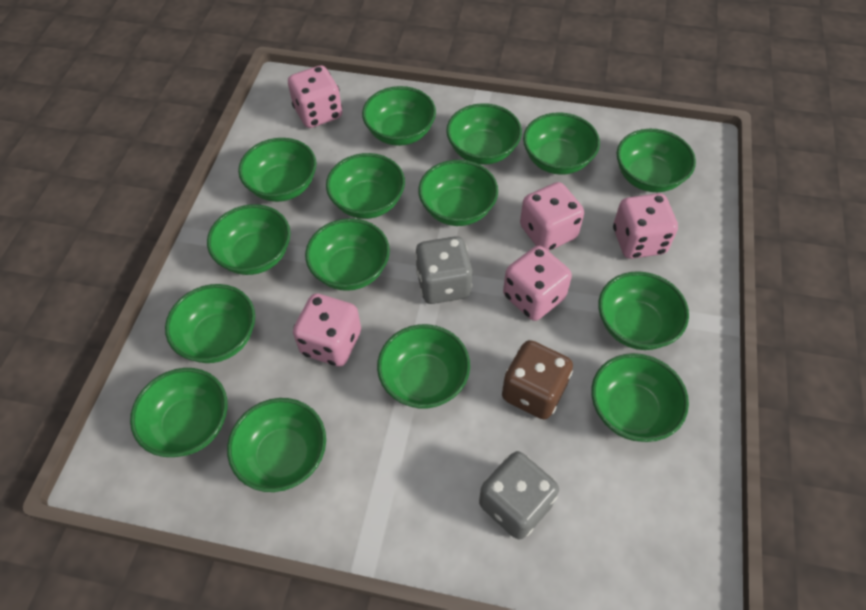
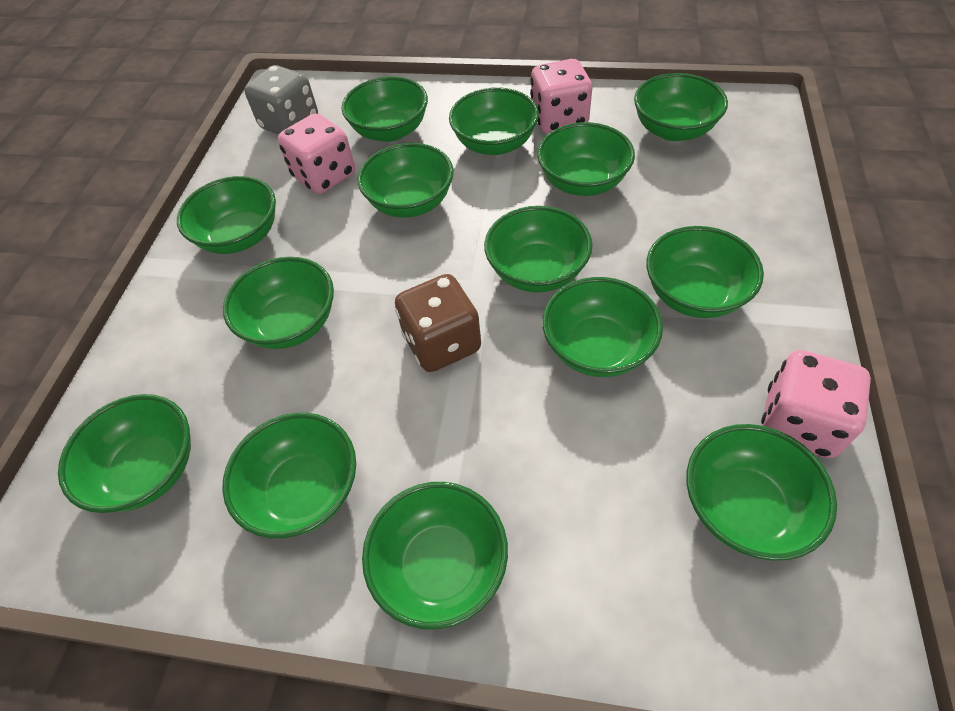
green bowl: [130,368,227,457] [165,284,255,363] [207,204,291,275] [227,398,326,492] [238,138,316,202] [305,218,390,291] [326,153,405,219] [362,86,436,146] [377,324,470,409] [418,160,498,226] [446,103,522,165] [523,112,600,175] [591,353,689,442] [598,271,689,350] [617,129,696,192] = 15 -> [58,394,191,513] [177,176,276,254] [222,412,356,538] [223,257,334,349] [341,76,428,142] [358,143,454,218] [362,482,508,629] [449,88,539,155] [484,206,592,293] [537,122,635,196] [542,277,663,377] [634,73,728,141] [646,226,764,318] [686,424,837,561] = 14
grey dice: [415,236,472,304] [479,451,559,539] = 2 -> [244,65,318,135] = 1
pink dice: [288,65,342,128] [293,294,361,367] [503,246,572,321] [520,182,584,251] [613,193,678,259] = 5 -> [278,113,355,194] [530,59,592,133] [761,350,871,458] = 3

